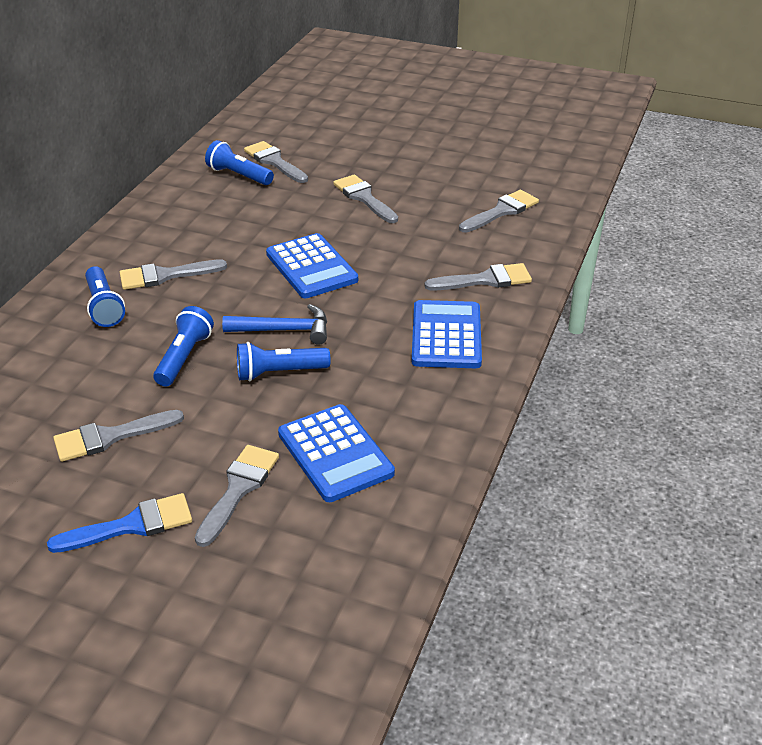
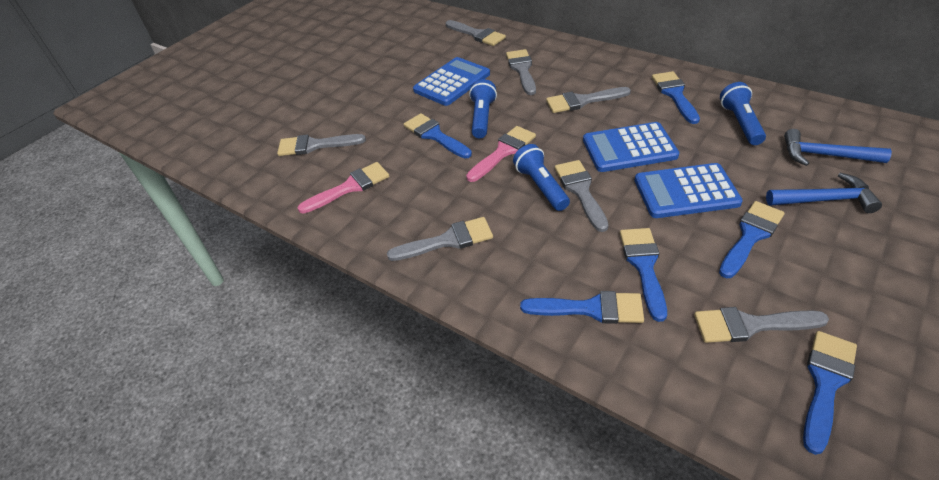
blue brush: [47,493,192,553] = 1 -> [404,113,472,159] [520,291,644,324] [620,228,667,322] [652,71,700,124] [719,201,785,278] [803,331,857,455] = 6
blue flashlight: [85,266,125,327] [153,306,214,386] [205,140,274,185] [237,342,331,381] = 4 -> [469,79,497,138] [513,144,570,211] [720,82,766,145] = 3
blue hammer: [222,304,327,345] = 1 -> [766,173,882,213] [784,129,892,166] = 2
pink brush: none = 0 -> [298,162,389,214] [466,126,536,182] = 2

